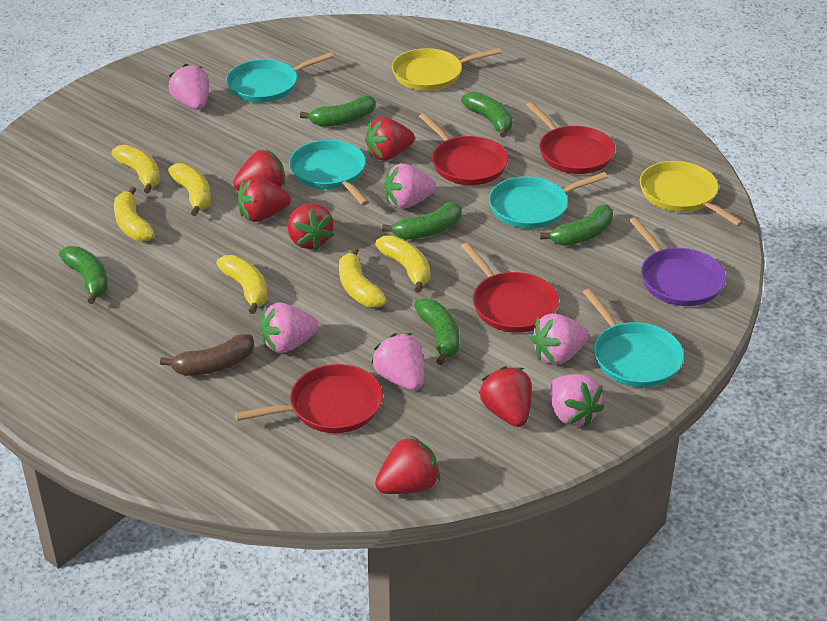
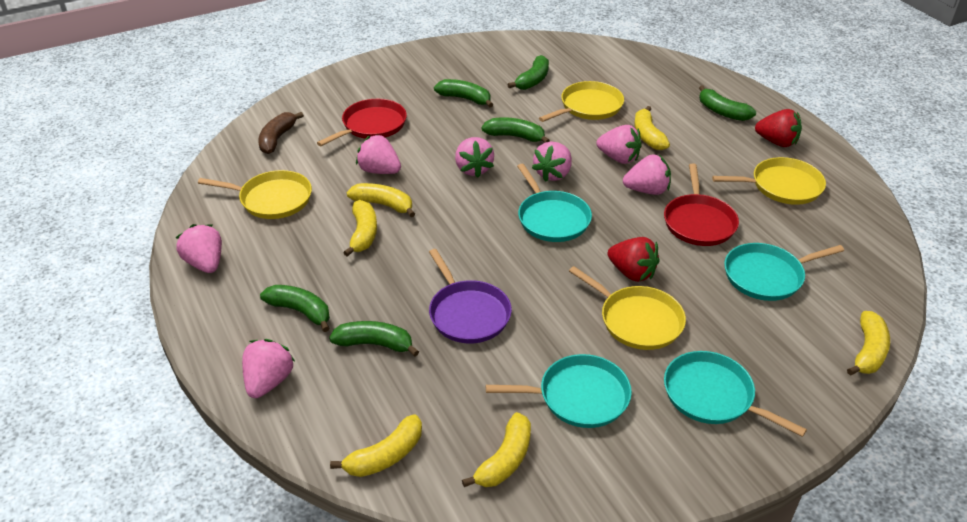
pink strawberry: [169,64,209,110] [260,302,319,353] [371,333,424,390] [384,163,436,209] [530,313,589,365] [549,374,604,427] = 6 -> [175,224,222,273] [242,339,295,398] [356,134,401,174] [455,137,494,178] [532,141,572,182] [596,125,642,164] [623,154,671,195] = 7
red pan: [235,364,383,433] [419,113,508,185] [461,242,559,333] [526,102,615,174] = 4 -> [317,99,407,146] [664,163,739,246] = 2
red strawberry: [233,149,285,191] [238,176,291,222] [288,203,334,251] [365,117,415,161] [375,435,440,494] [479,366,532,427] = 6 -> [608,237,660,282] [755,109,802,147] = 2
yellow pan: [392,48,502,91] [640,161,743,226] = 2 -> [198,170,312,219] [539,81,624,122] [569,266,686,350] [712,157,826,205] = 4

